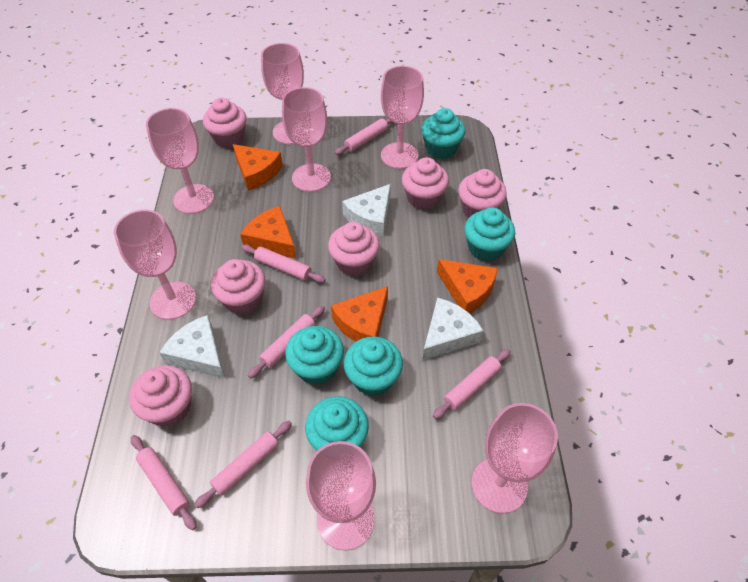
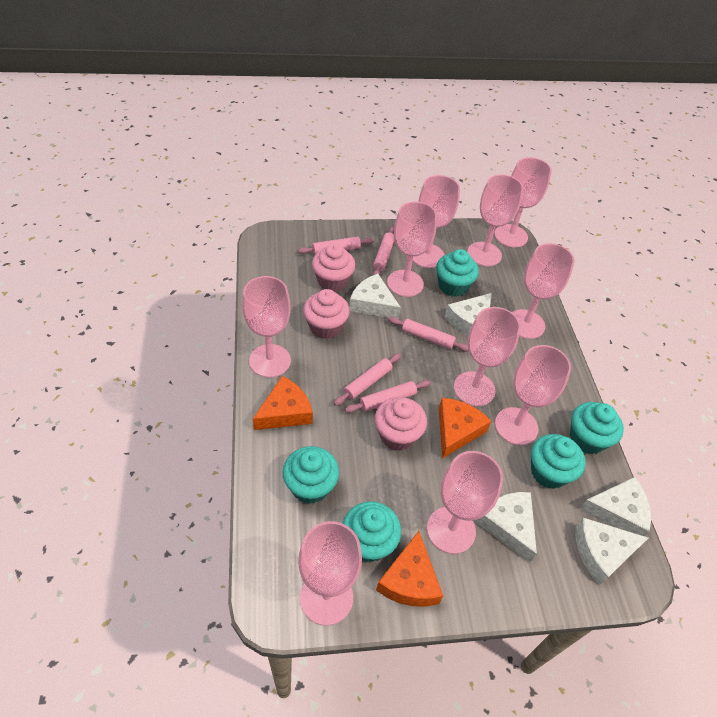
orange cheese: [233,144,283,191] [240,206,296,259] [331,286,388,342] [437,259,498,313] = 4 -> [253,376,313,430] [376,531,443,607] [438,398,491,458] = 3
pink cupcake: [129,365,192,427] [203,98,247,148] [211,259,266,315] [328,222,380,276] [402,157,449,210] [458,169,507,218] = 6 -> [303,289,350,339] [312,244,355,292] [375,397,427,451] = 3
pink goblet: [114,210,196,320] [146,108,214,214] [261,43,304,144] [282,87,331,192] [306,441,376,550] [381,66,424,169] [472,403,558,513] = 7 -> [242,276,291,378] [298,521,362,626] [387,201,437,297] [413,175,460,268] [427,451,503,554] [454,307,521,406] [467,174,523,266] [494,157,552,247] [495,345,571,445] [512,243,575,339] = 10
pink rolling pin: [131,435,197,530] [194,421,292,508] [241,245,325,283] [248,305,325,378] [335,119,393,155] [433,349,511,419] = 6 -> [298,237,374,255] [334,353,401,406] [345,380,431,413] [373,226,395,275] [388,317,469,351] = 5
white cheese: [159,315,225,378] [342,184,391,236] [422,297,483,361] = 3 -> [349,274,401,319] [445,293,492,336] [475,492,537,562] [575,518,648,585] [579,477,651,536] = 5

